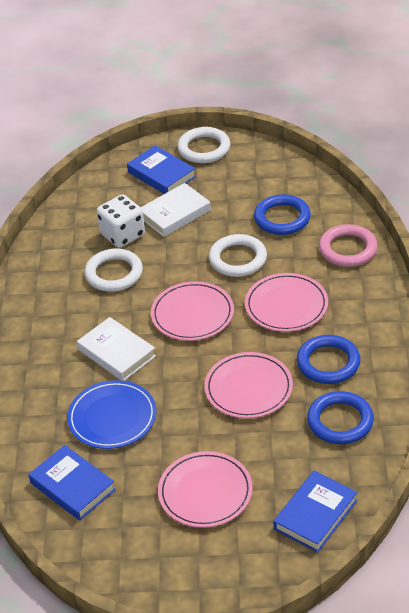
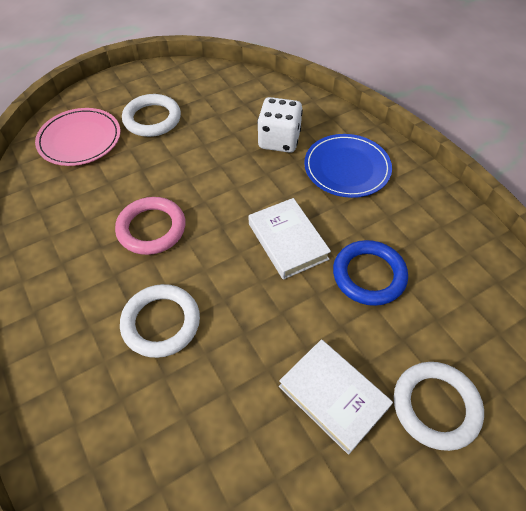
blue book: [29,445,116,521] [127,145,196,194] [274,471,358,553] = 3 -> none = 0
blue ring: [254,194,311,235] [297,335,361,384] [307,391,374,444] = 3 -> [333,240,408,306] = 1
pink plate: [151,281,234,341] [158,451,253,528] [205,352,293,418] [245,273,328,332] = 4 -> [35,108,121,166] = 1

